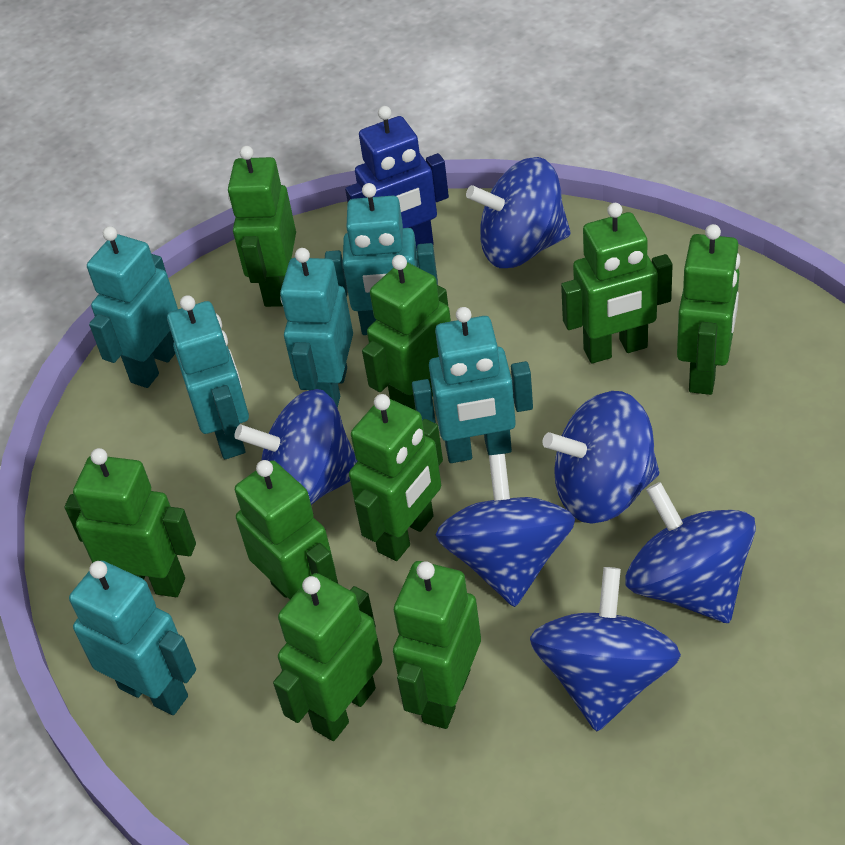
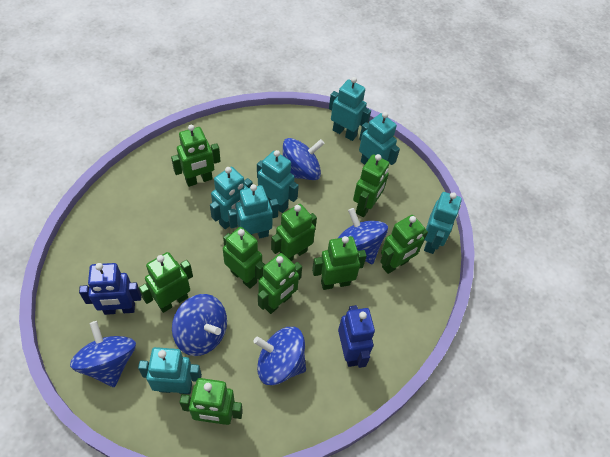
blue robot: [345,106,449,249] = 1 -> [79,263,141,315] [338,305,375,368] = 2
blue spinning top: [235,389,357,505] [436,454,575,607] [466,157,571,268] [530,567,681,731] [543,391,659,524] [625,482,756,623] = 6 -> [70,321,136,387] [172,294,227,356] [253,327,306,385] [283,138,325,180] [338,208,388,264] = 5
turquoise robot: [69,560,196,715] [87,226,178,388] [167,295,249,459] [280,248,353,408] [325,183,438,335] [412,307,533,463] = 6 -> [138,347,202,394] [210,167,253,229] [228,184,279,238] [257,150,299,213] [329,77,371,141] [359,112,400,165] [424,192,462,254] = 7

